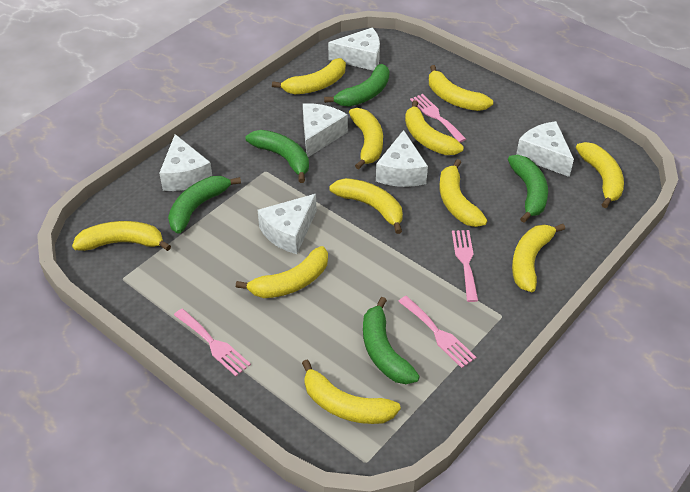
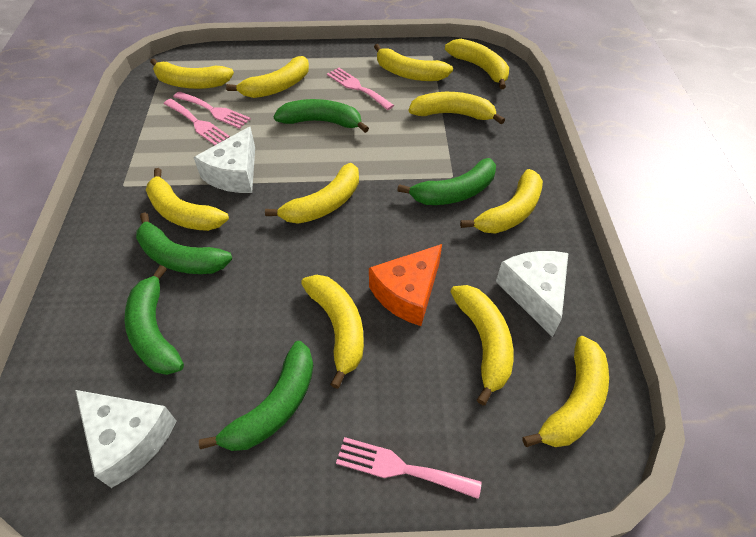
orange cheese: none = 0 -> [369,244,442,326] = 1
white cheese: [159,134,212,191] [258,194,317,254] [303,103,348,157] [328,28,380,71] [376,130,428,187] [516,121,574,177] = 6 -> [75,390,177,488] [193,127,255,193] [496,251,568,337] = 3

